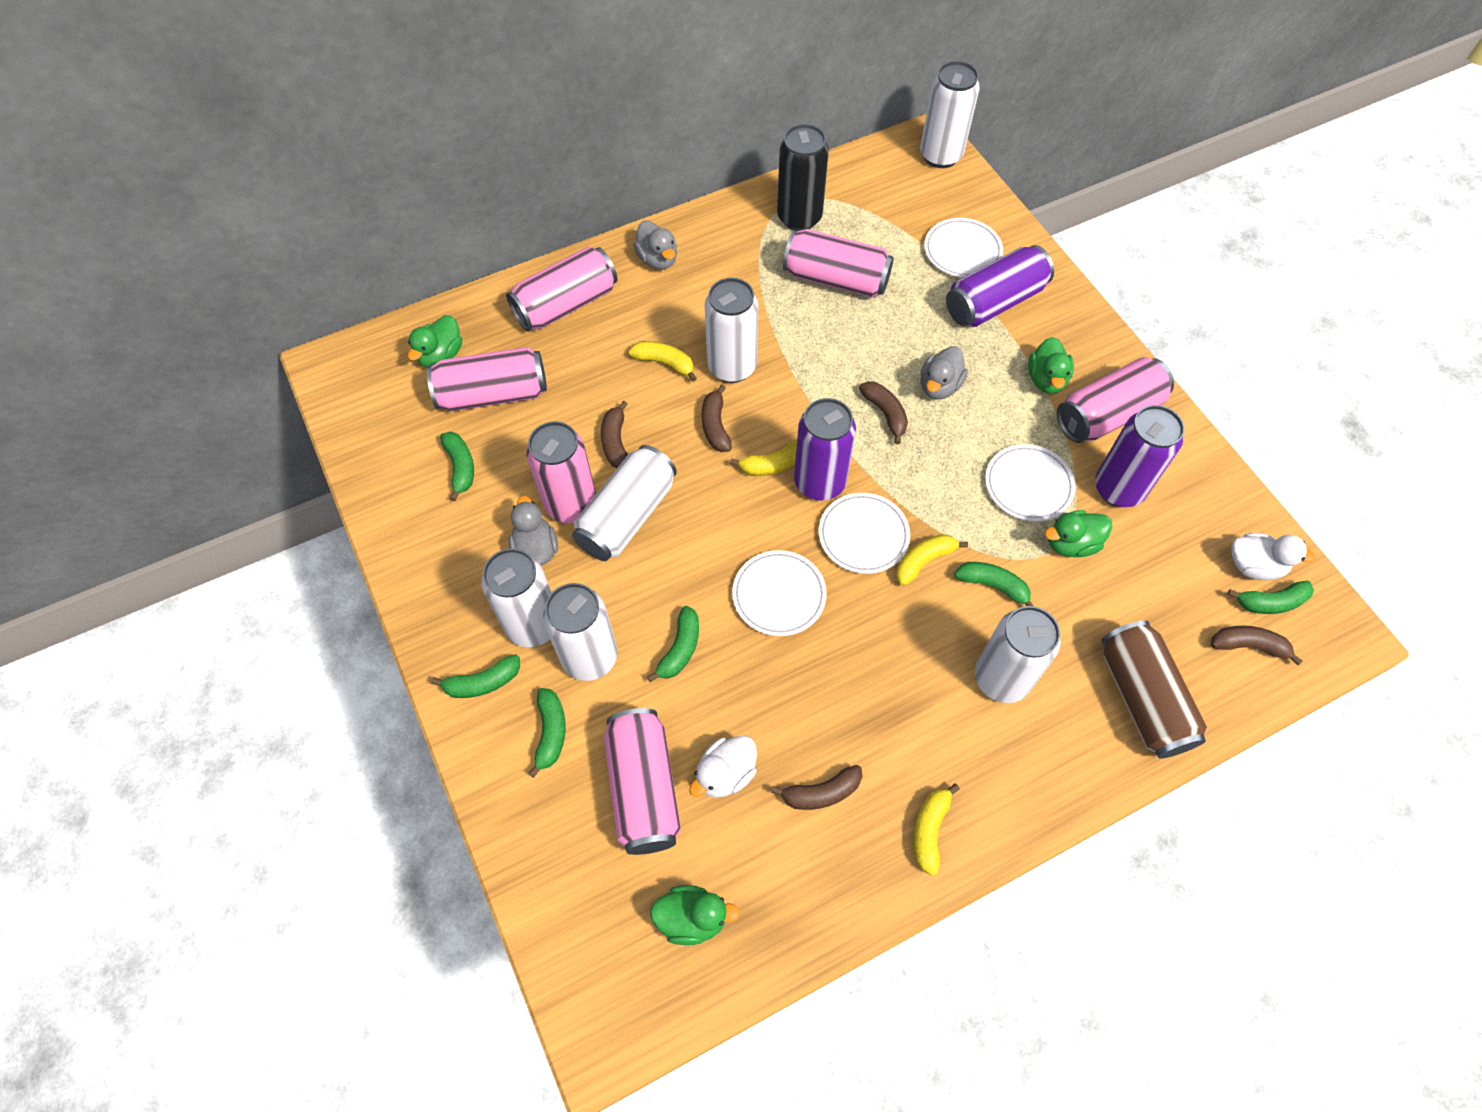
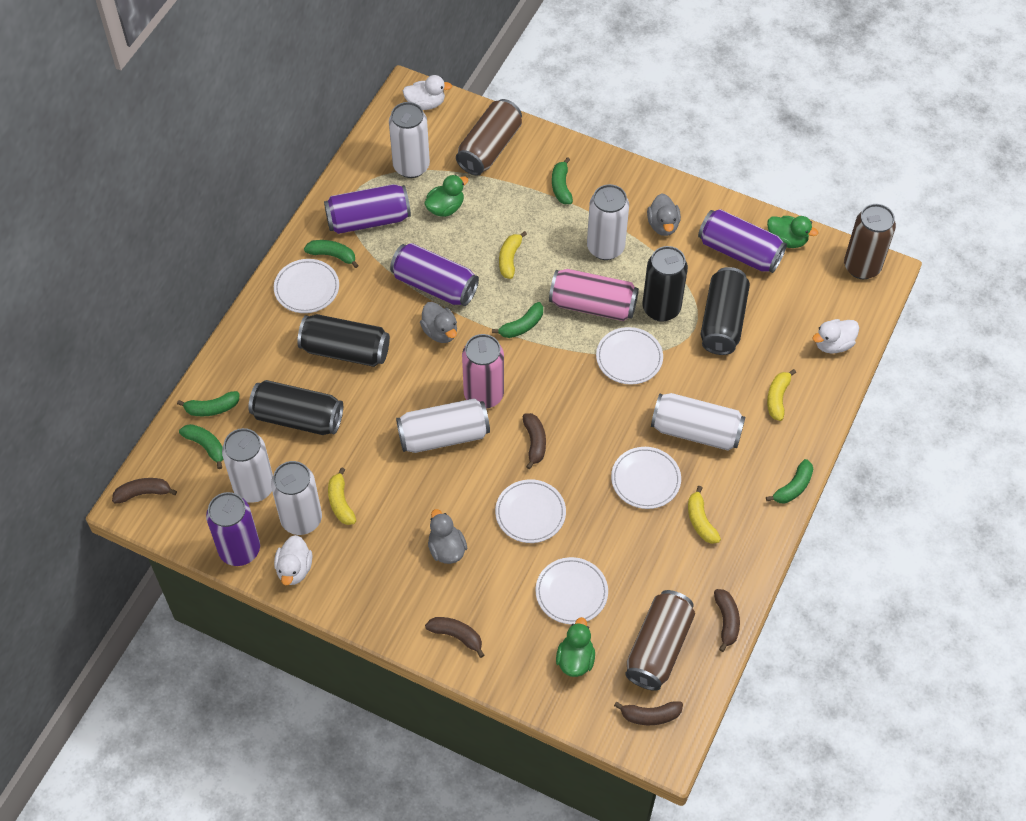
black can: [777,124,829,231] = 1 -> [248,380,343,435] [297,314,390,367] [642,246,688,322] [701,267,750,355] = 4
brown can: [1101,620,1207,759] = 1 -> [456,99,522,176] [625,590,695,691] [844,204,896,279] = 3
green duck: [408,315,462,367] [650,885,740,945] [1028,337,1074,394] [1045,510,1112,557] = 4 -> [424,175,469,217] [556,617,595,677] [767,216,818,248] = 3
pink can: [427,347,547,411] [506,246,617,331] [526,421,596,523] [604,708,681,855] [783,229,894,298] [1057,357,1174,443] = 6 -> [462,334,504,409] [549,269,639,321] = 2
purple can: [794,398,856,501] [946,245,1054,327] [1095,405,1185,507] = 3 -> [206,492,260,566] [324,184,411,234] [390,243,479,306] [698,209,787,273] = 4
white duck: [689,735,757,798] [1231,533,1316,580] = 2 -> [274,535,312,585] [403,75,452,110] [812,319,859,354] = 3
white plate: [732,550,827,636] [819,493,910,574] [924,218,1003,278] [985,444,1076,521] = 4 -> [274,259,339,313] [495,479,566,543] [536,557,608,624] [596,327,663,385] [611,447,681,509] = 5

